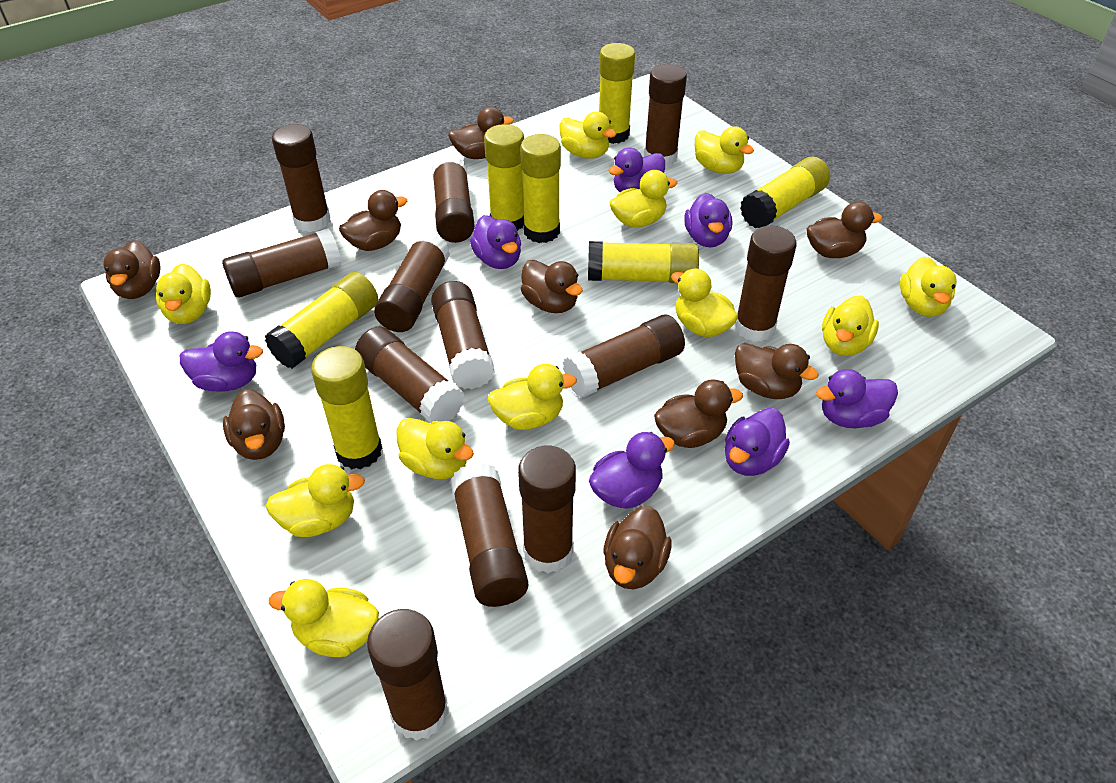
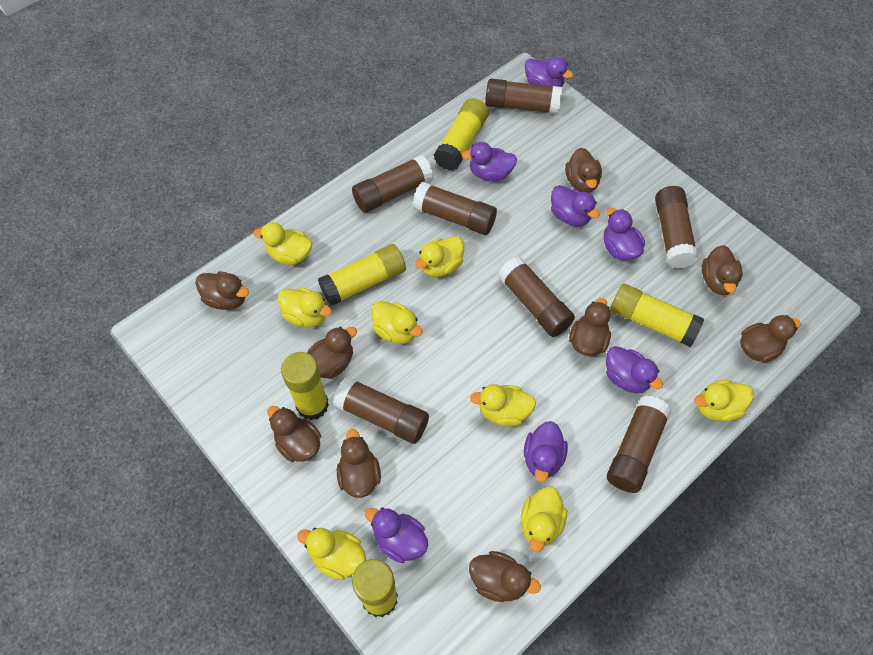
brown glue stick: [222,228,342,297] [272,124,330,232] [355,327,464,423] [367,609,449,741] [374,232,450,332] [431,281,495,389] [432,155,475,243] [451,462,528,607] [518,446,576,573] [563,315,685,398] [644,64,687,167] [734,226,797,342] = 12 -> [333,376,429,444] [352,155,433,213] [413,182,497,235] [485,79,562,114] [498,256,575,337] [607,395,672,493] [655,186,698,269] = 7
yellow duck: [156,263,211,324] [265,464,365,537] [269,579,379,657] [396,418,474,479] [487,364,577,430] [559,111,616,159] [609,170,678,227] [671,269,738,337] [695,126,754,174] [822,296,879,356] [900,256,957,317] = 11 -> [253,222,312,265] [277,288,332,327] [297,528,366,580] [371,301,423,344] [415,236,464,277] [470,384,536,426] [521,487,567,552] [694,380,754,422] = 8
yellow glue stick: [265,272,378,369] [311,346,382,469] [484,124,524,231] [520,134,561,243] [588,241,699,283] [599,43,635,144] [740,157,830,228] = 7 -> [281,352,329,420] [318,244,406,306] [352,559,398,617] [434,98,489,171] [610,284,704,347] = 5

